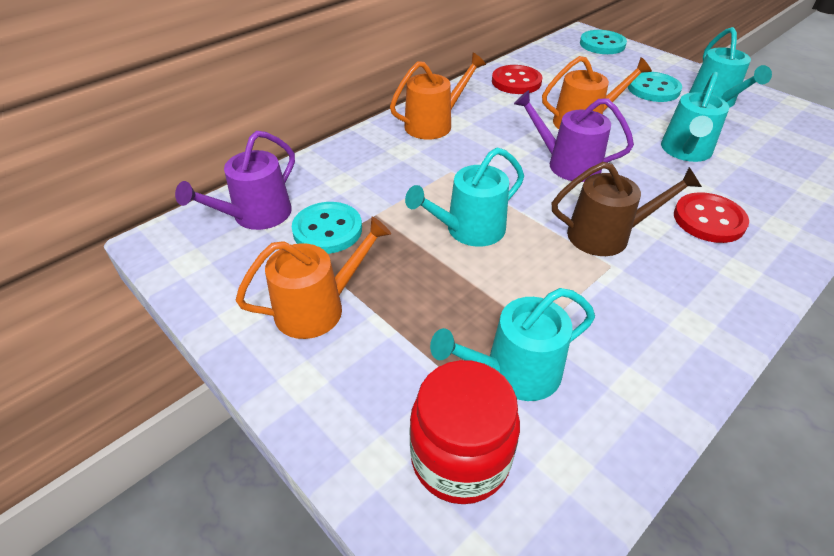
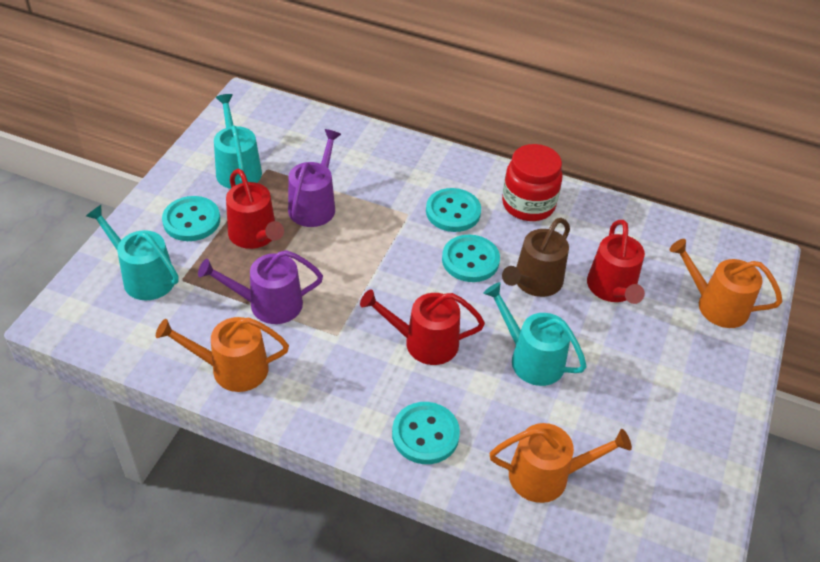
red button: [492,65,542,94] [674,192,749,243] = 2 -> none = 0
red watering can: none = 0 -> [226,169,284,249] [360,289,485,365] [587,220,645,304] = 3
turquoise button: [292,202,362,254] [580,30,627,54] [628,72,682,102] = 3 -> [162,196,220,241] [392,402,460,464] [426,188,481,232] [442,235,500,282] = 4
turquoise watering can: [405,147,524,247] [430,288,595,401] [661,72,729,162] [689,27,772,108] = 4 -> [86,205,179,300] [214,94,262,189] [483,282,587,386] = 3

